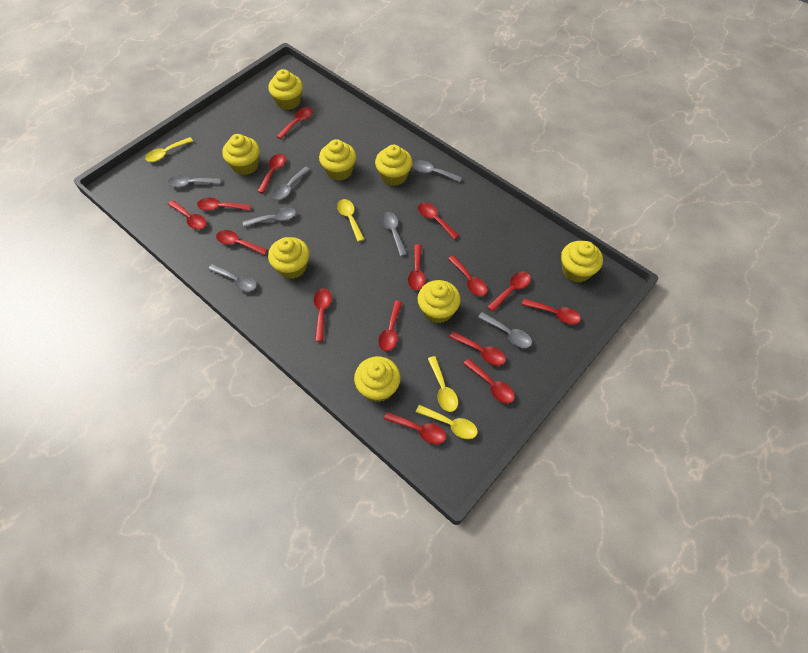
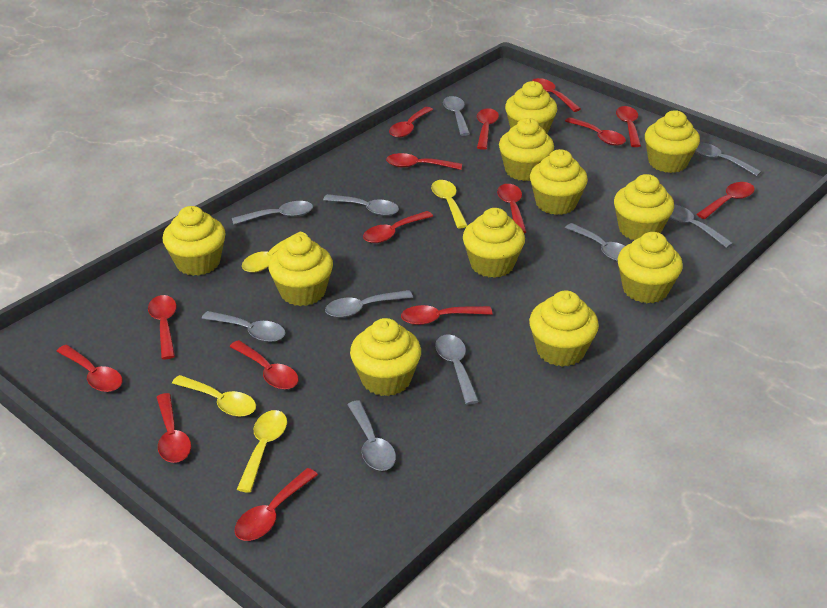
grey spoon: [168,175,221,188] [208,264,257,292] [242,207,296,227] [272,167,310,200] [381,212,407,256] [413,160,462,182] [478,312,532,348] = 7 -> [202,311,285,342] [232,201,313,225] [323,194,399,216] [325,290,413,318] [347,400,396,471] [435,335,479,405] [443,96,470,136] [565,223,625,262] [669,205,733,248] [695,142,762,176] = 10
yellow cupcake: [222,134,260,175] [268,69,303,110] [268,237,309,279] [319,139,356,181] [354,356,401,402] [375,145,412,186] [418,280,461,323] [561,241,603,283] = 8 -> [162,206,226,276] [268,234,333,306] [350,318,421,396] [463,208,525,278] [499,118,554,181] [505,81,558,134] [529,290,599,367] [530,149,588,215] [614,174,674,240] [618,232,683,303] [645,110,700,173] = 11

